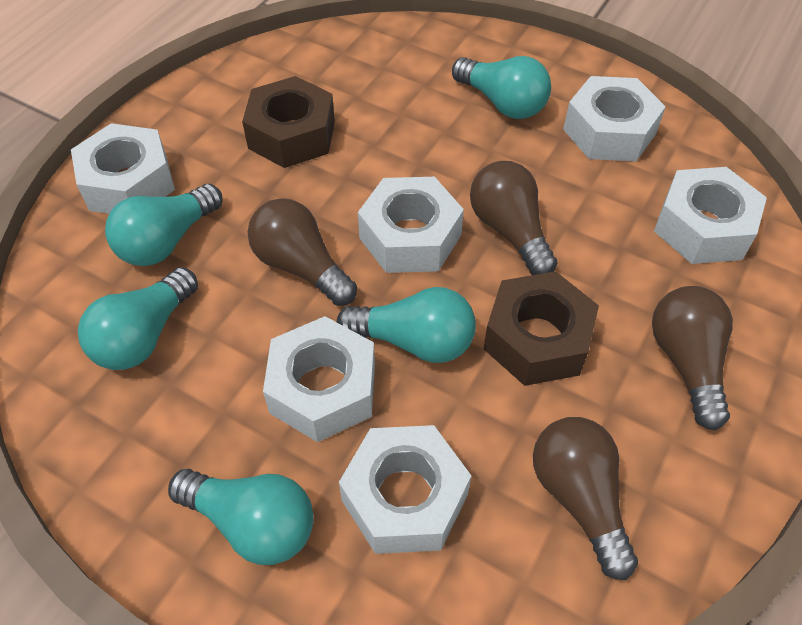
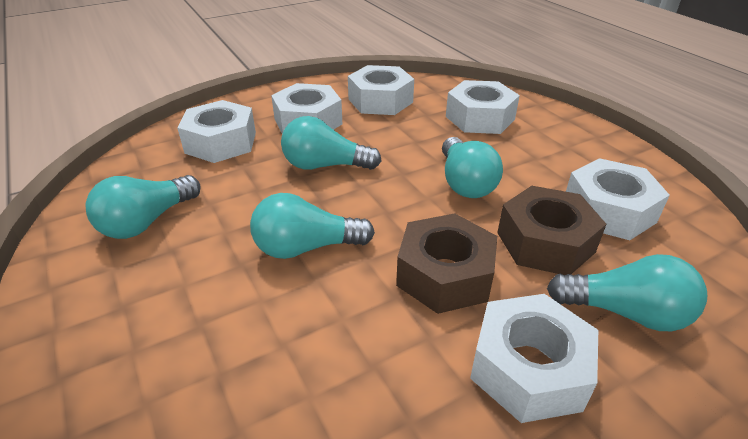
brown light bulb: [248,198,357,306] [470,161,557,275] [533,417,638,580] [652,286,733,430] = 4 -> none = 0

